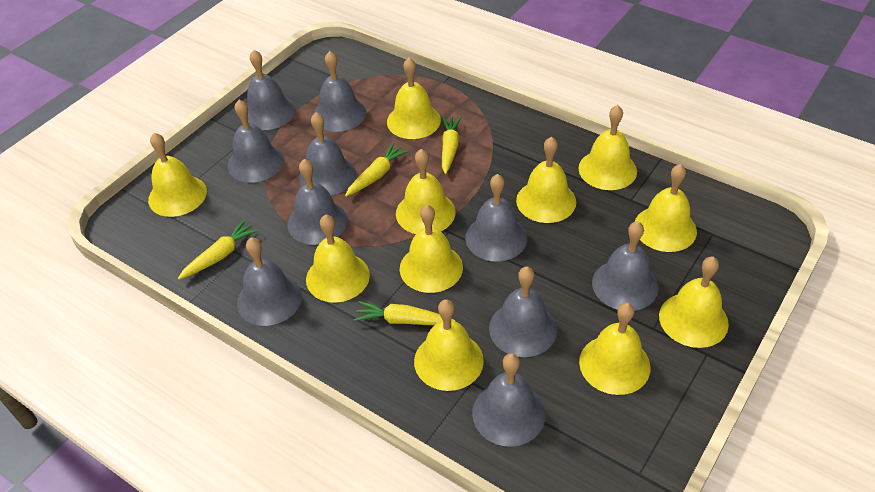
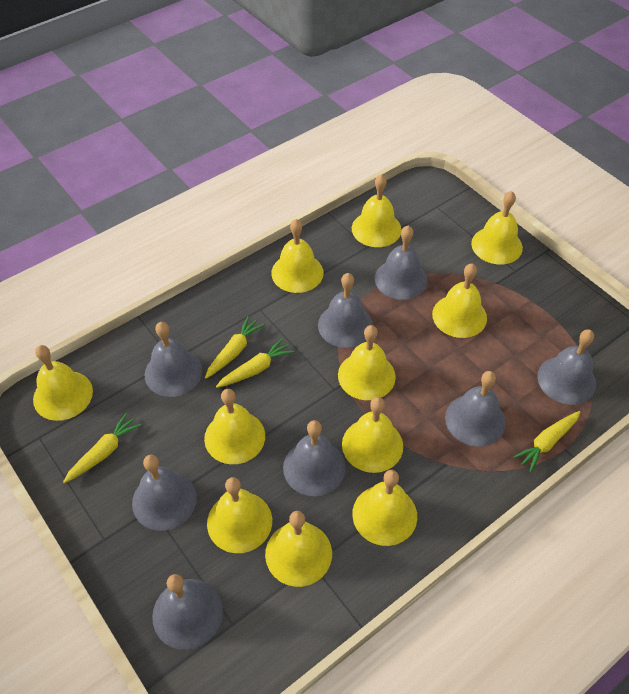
grey bell: [228,100,284,183] [237,237,302,326] [247,50,295,130] [287,159,347,245] [299,112,356,195] [313,51,366,132] [465,174,527,262] [472,353,545,447] [489,266,557,357] [592,221,658,311] = 10 -> [132,455,197,531] [144,322,202,397] [152,574,223,650] [283,420,346,496] [318,273,373,348] [375,226,427,300] [445,371,506,447] [537,329,596,405] = 8

